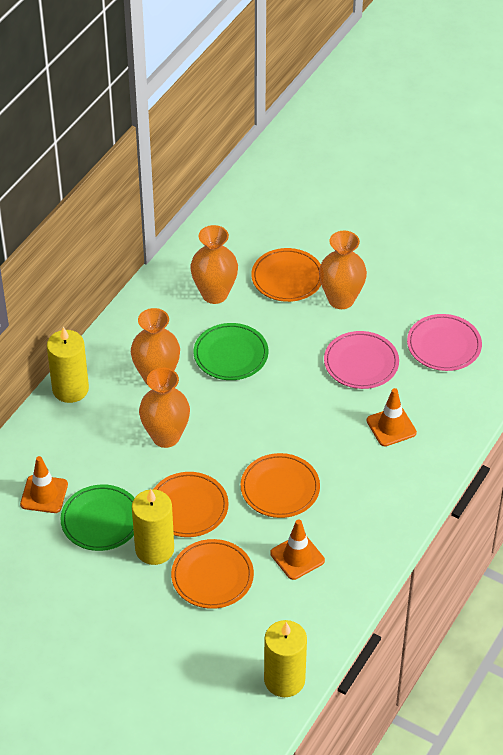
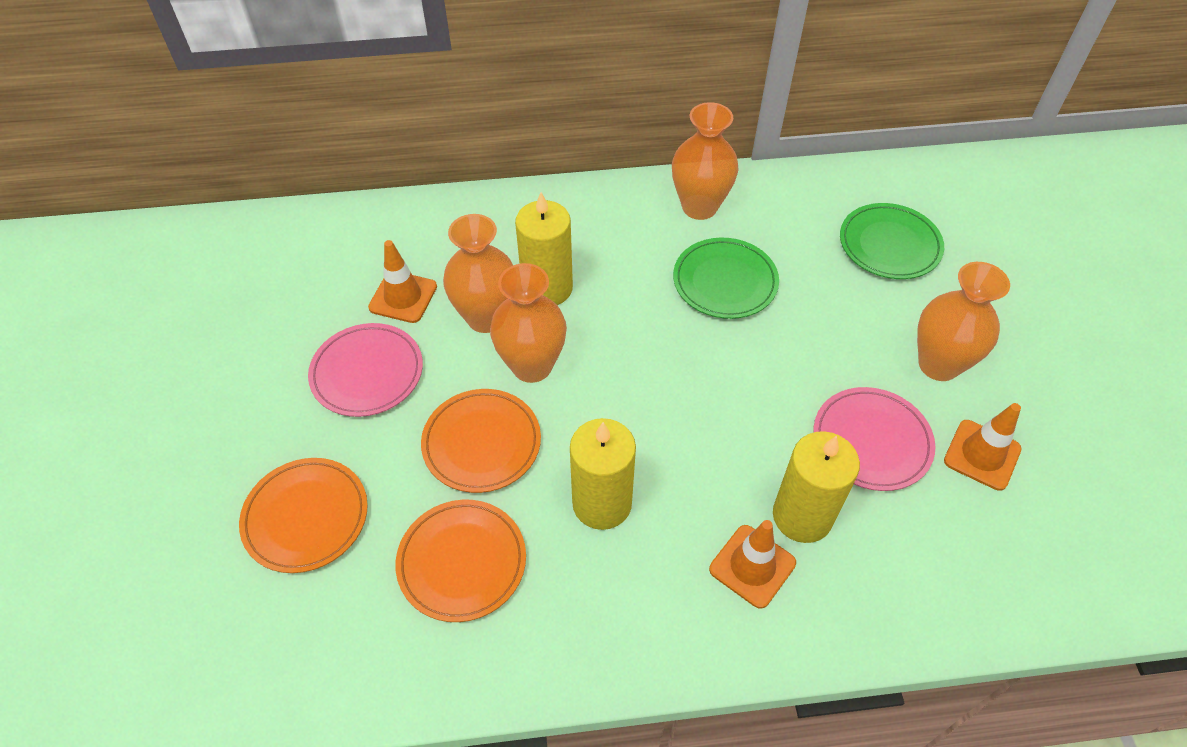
orange plate: [154,472,229,537] [171,539,254,609] [241,453,320,518] [251,248,321,302] = 4 -> [239,458,368,573] [396,500,526,622] [421,389,541,493] = 3

